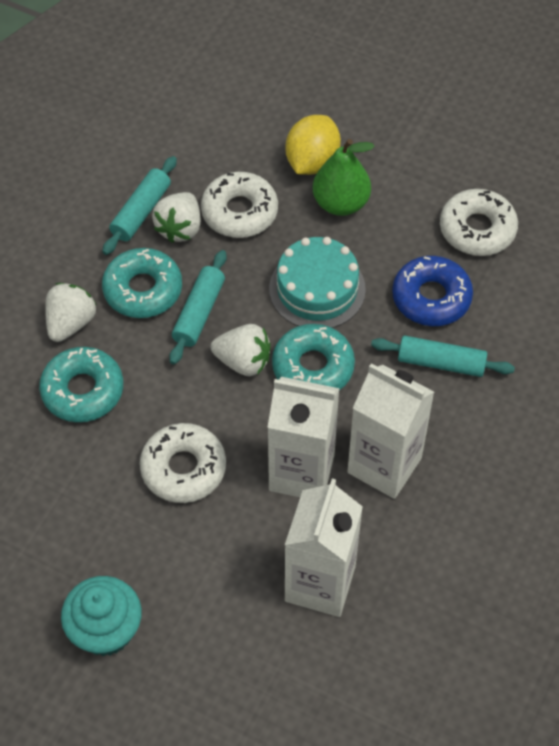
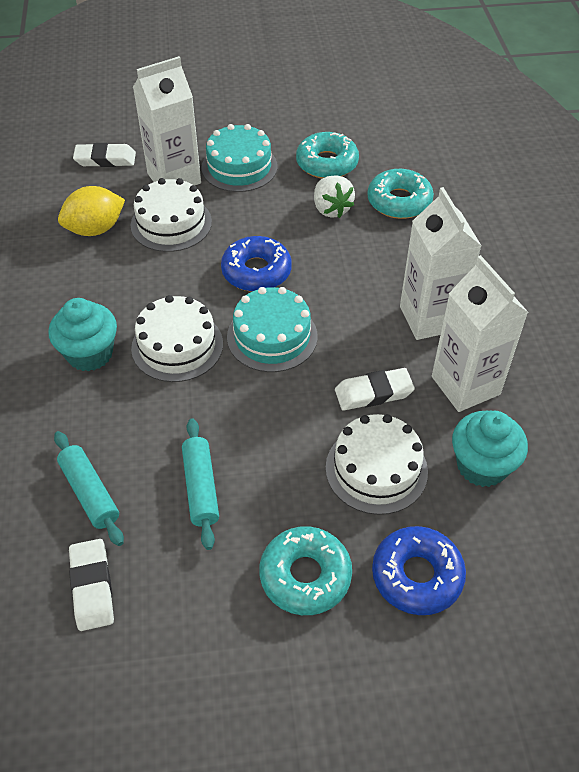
blue donut: [392,256,473,326] = 1 -> [221,236,292,292] [372,526,466,615] = 2
green pear: [313,139,375,216] = 1 -> none = 0
turquoise cake: [269,237,366,328] = 1 -> [201,124,277,192] [227,287,318,372] = 2
turquoise cupcake: [61,576,142,656] = 1 -> [49,298,117,372] [452,411,528,487] = 2
turquoise rolling pin: [102,156,177,255] [169,250,227,365] [371,336,515,377] = 3 -> [54,431,124,546] [182,418,219,550] = 2
white cake: none = 0 -> [131,178,212,252] [131,295,223,382] [326,414,428,515] = 3
white donut: [140,423,226,503] [201,172,278,238] [440,189,518,256] = 3 -> none = 0
white eraser: none = 0 -> [69,539,114,631] [73,143,136,167] [335,368,415,410] = 3
white strawberry: [45,283,96,342] [152,192,201,243] [211,324,271,376] = 3 -> [314,175,355,218] = 1

